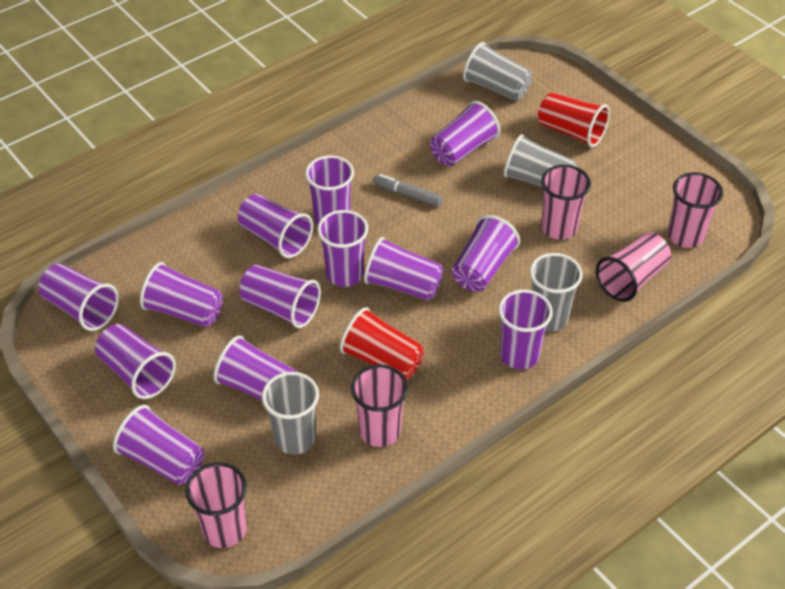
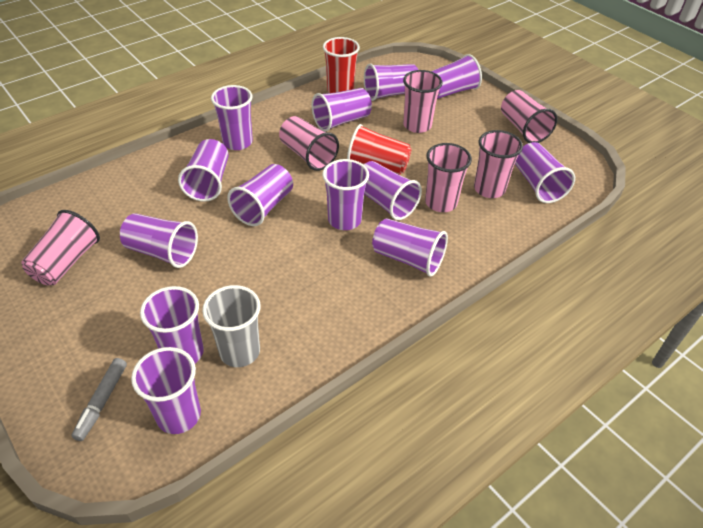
grey cup: [262,372,319,455] [463,42,532,101] [504,134,578,187] [530,253,583,332] = 4 -> [202,285,261,367] = 1
pink cup: [186,462,247,548] [351,364,408,447] [541,165,591,240] [596,233,671,302] [668,172,723,248] = 5 -> [21,210,100,285] [279,116,339,171] [403,70,443,133] [425,143,472,212] [474,130,523,198] [501,90,557,143] = 6

